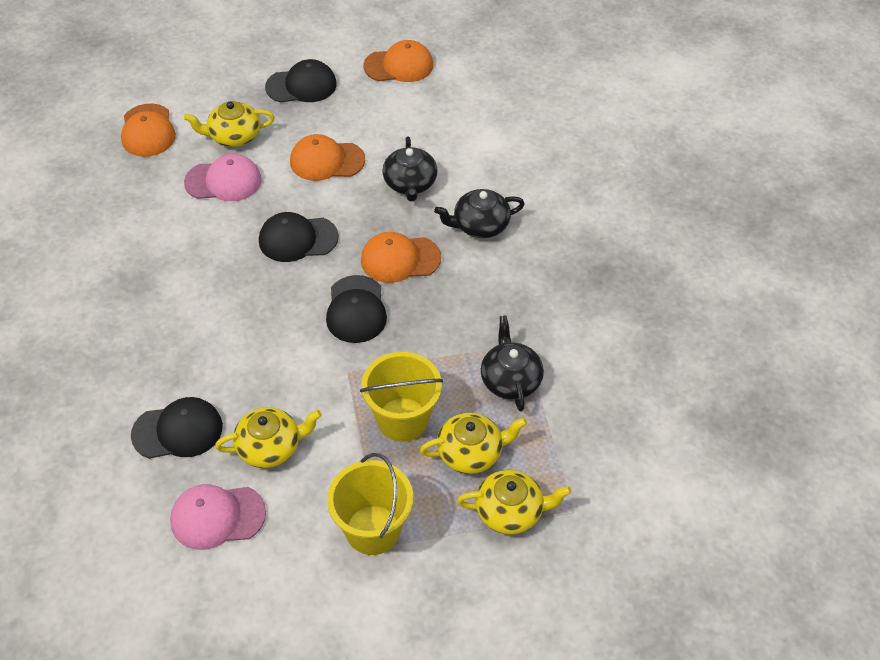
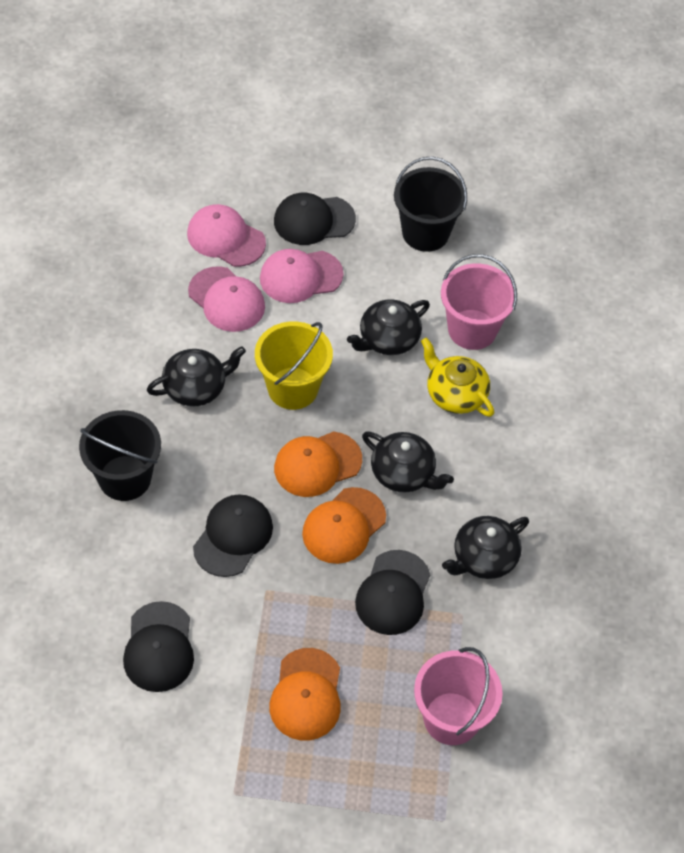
black bucket: none = 0 -> [79,410,161,501] [394,156,467,252] = 2
black teapot: [382,136,437,202] [434,189,525,238] [481,315,544,411] = 3 -> [147,346,246,407] [347,299,430,355] [362,432,454,492] [442,516,529,579] = 4
orange cap: [121,104,176,157] [290,134,365,181] [361,232,441,283] [363,40,433,82] = 4 -> [269,648,341,741] [274,431,362,497] [302,487,386,564] = 3
pink bucket: none = 0 -> [414,647,503,745] [441,254,517,350] = 2
pink cap: [170,484,266,550] [184,154,262,201] = 2 -> [187,204,266,267] [188,266,265,332] [260,249,344,303] = 3
yellow bucket: [327,453,414,555] [360,352,443,442] = 2 -> [255,321,333,410] = 1
yellow teapot: [184,101,275,147] [215,407,322,468] [420,413,527,474] [457,470,572,535] = 4 -> [421,337,494,417] = 1

